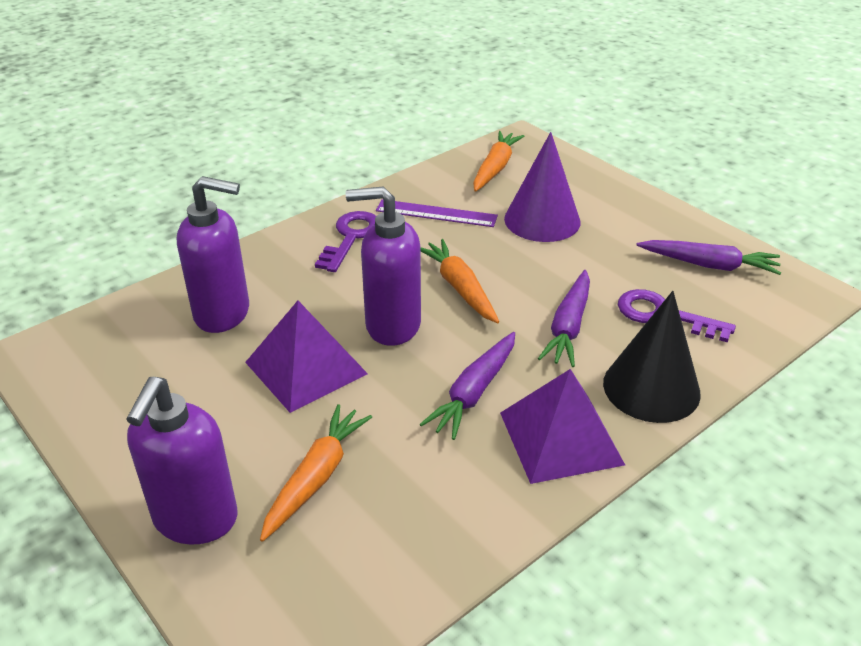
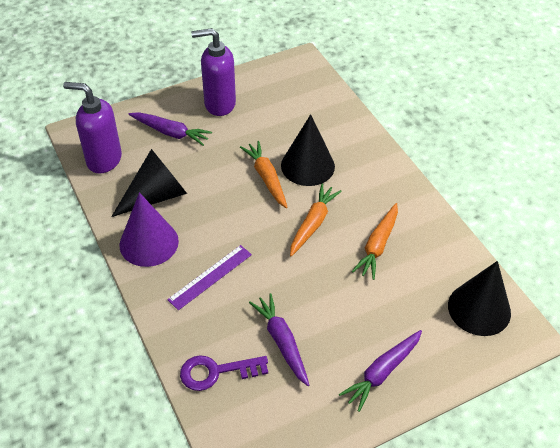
black cone: [603,291,701,423] = 1 -> [111,149,187,217] [281,114,335,186] [448,261,511,336] = 3
purple key: [315,211,376,272] [618,289,736,343] = 2 -> [180,355,268,391] = 1
purple pyramid: [245,301,368,413] [500,369,625,484] = 2 -> none = 0
purple soap dispenser: [127,377,238,545] [177,176,249,333] [346,186,421,346] = 3 -> [63,82,122,174] [191,28,236,116] = 2

